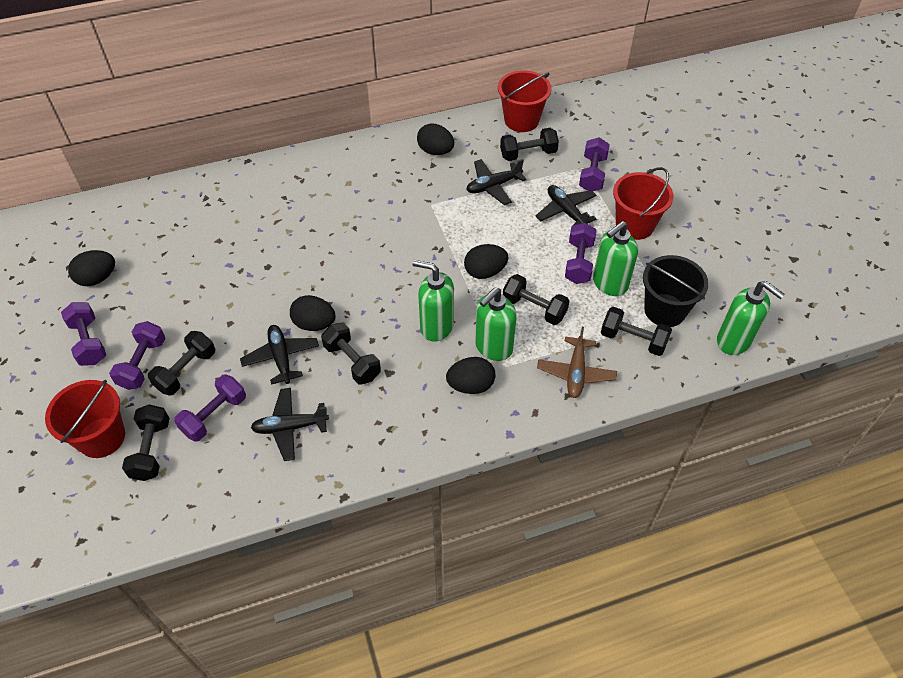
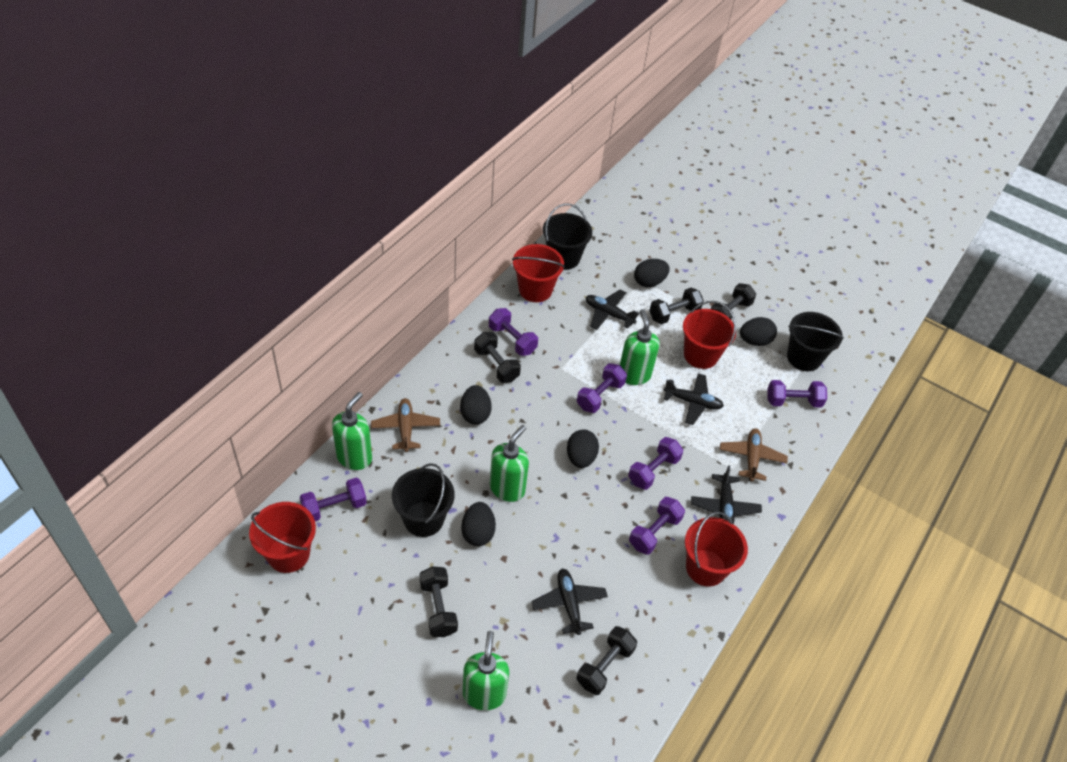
black bucket: [643,255,709,327] = 1 -> [392,463,455,537] [543,203,592,270] [787,312,844,371] = 3
black dumbbell: [122,404,170,481] [148,331,215,396] [321,323,381,385] [500,128,559,161] [503,274,569,325] [601,307,672,356] = 6 -> [420,566,458,637] [474,332,521,383] [577,626,637,695] [649,287,704,324] [711,283,756,319] = 5
brown plane: [537,327,617,398] = 1 -> [371,398,440,452] [720,428,788,481] = 2
purple dumbbell: [61,302,106,366] [109,321,165,390] [174,375,246,442] [565,223,596,284] [579,137,610,191] = 5 -> [300,478,367,521] [489,308,538,356] [577,363,627,413] [628,437,683,490] [629,497,685,555] [767,380,827,408] = 6
red bucket: [45,380,125,458] [498,70,552,132] [613,167,674,240] = 3 -> [249,502,316,573] [512,244,565,302] [683,301,736,369] [685,512,748,586] = 4

